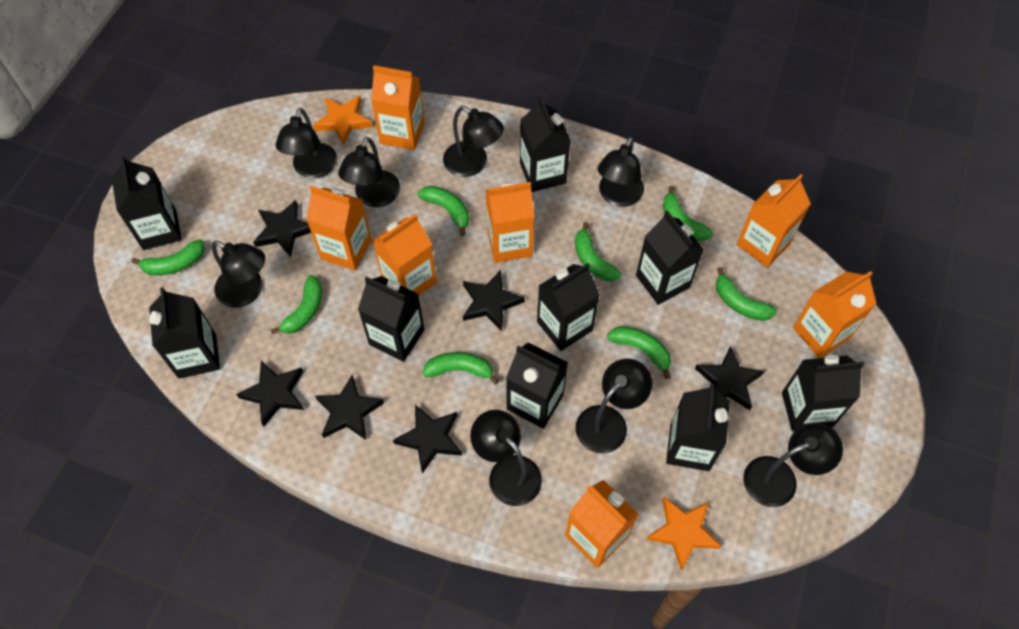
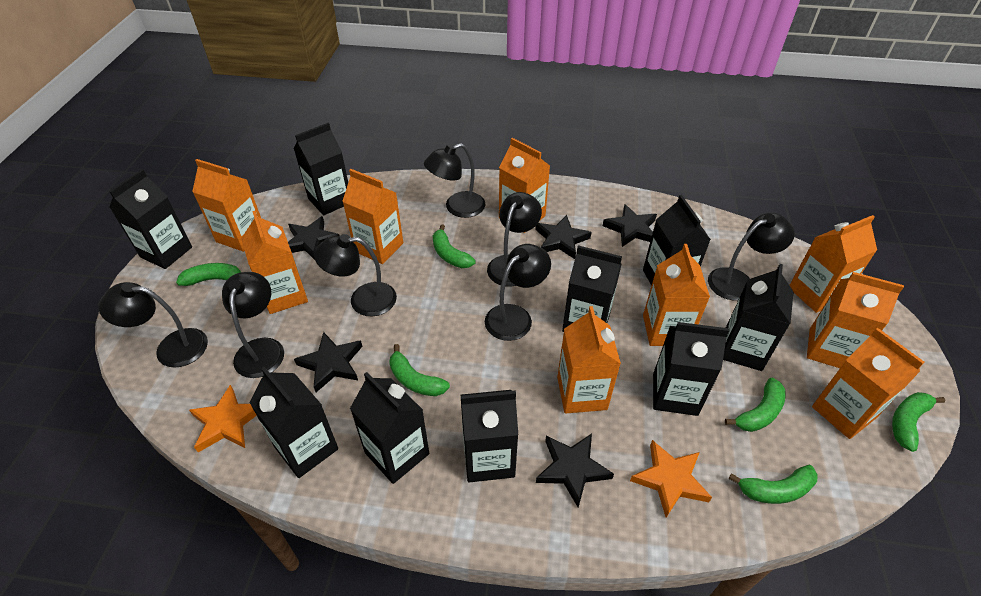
black lamp: [212,240,265,308] [276,108,337,179] [338,137,400,207] [443,106,504,177] [470,410,542,506] [575,358,652,453] [598,137,644,207] [743,423,843,507] = 8 -> [98,282,208,368] [222,272,284,378] [314,234,397,316] [424,143,485,218] [485,244,551,341] [487,192,542,287] [708,213,795,301] = 7
black star: [236,361,304,426] [253,200,311,257] [315,375,384,440] [393,405,462,474] [463,270,525,331] [695,346,764,410] = 6 -> [288,216,340,260] [294,332,362,392] [535,215,592,259] [536,434,614,508] [603,204,657,247] = 5
green banana: [131,239,205,276] [270,275,322,334] [418,186,469,236] [423,352,499,384] [575,222,621,281] [607,326,671,379] [662,186,713,241] [716,267,777,321] = 8 -> [176,263,241,286] [389,344,450,396] [433,224,476,268] [725,378,786,432] [728,465,818,504] [892,392,945,452] = 6
orange carton: [306,186,372,271] [371,65,425,150] [372,213,437,296] [485,182,535,263] [565,480,639,568] [737,174,811,268] [793,271,876,358] = 7 -> [192,159,261,252] [241,211,308,314] [342,169,403,264] [499,138,550,233] [557,306,621,413] [643,244,710,346] [790,215,877,313] [807,272,904,368] [812,328,924,439] = 9

